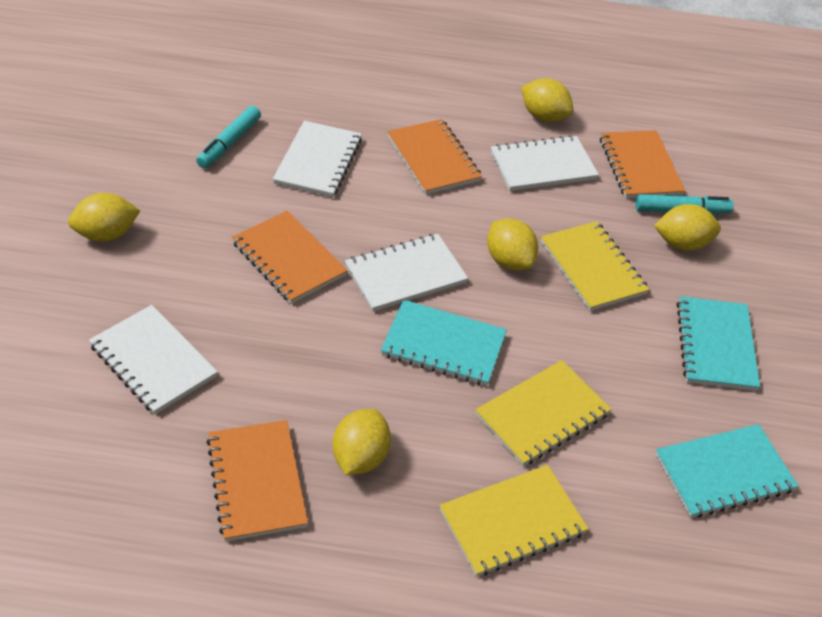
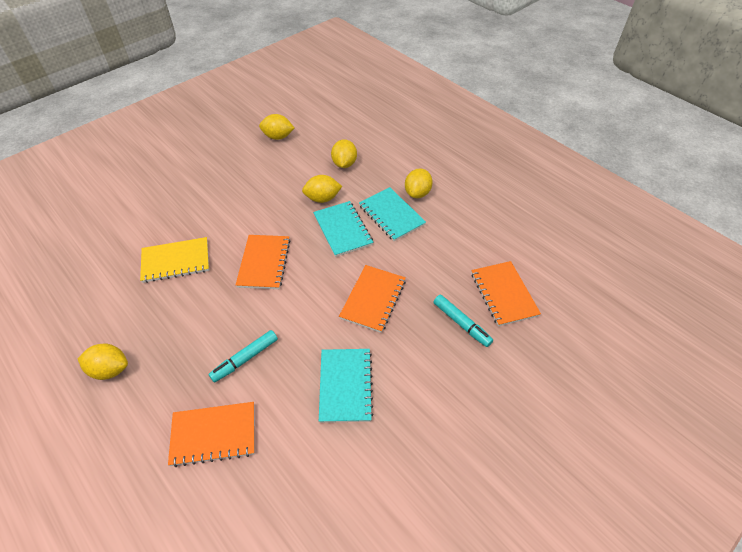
white notebook: [89,305,218,414] [273,120,362,197] [345,234,468,312] [491,135,599,191] = 4 -> none = 0
yellow notebook: [440,465,588,577] [475,360,612,466] [541,221,649,311] = 3 -> [140,237,209,283] = 1

